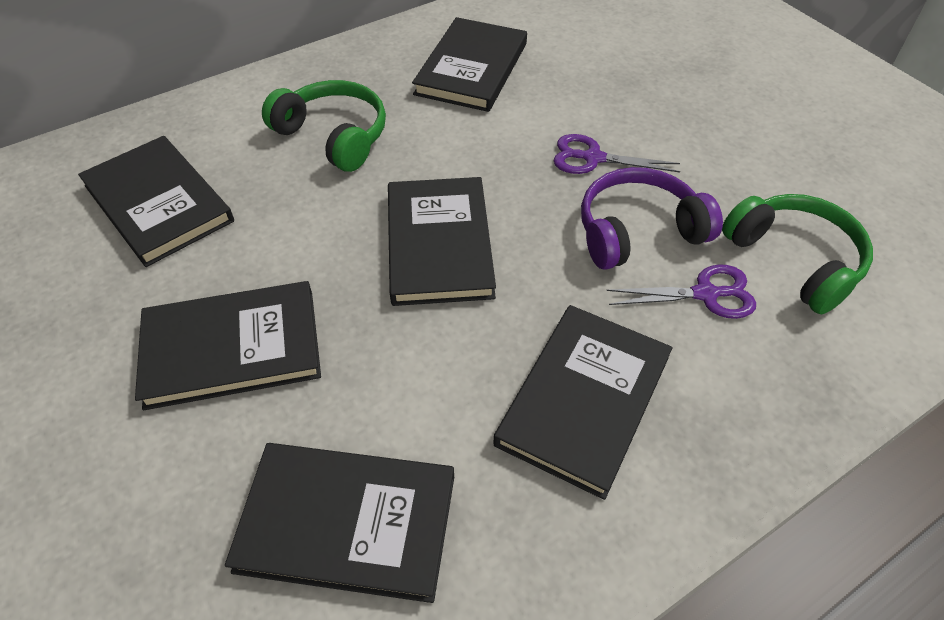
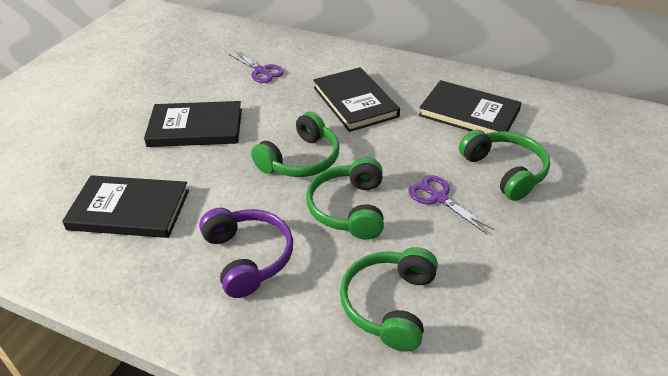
black book: [78,136,234,267] [135,281,321,410] [225,443,454,603] [388,177,496,306] [412,17,527,112] [493,305,672,500] = 6 -> [62,175,189,238] [144,101,242,147] [313,67,400,132] [419,80,522,134] = 4
green headphones: [262,80,386,172] [722,194,873,314] = 2 -> [251,112,339,177] [306,157,384,240] [340,247,438,351] [459,130,550,201] = 4

